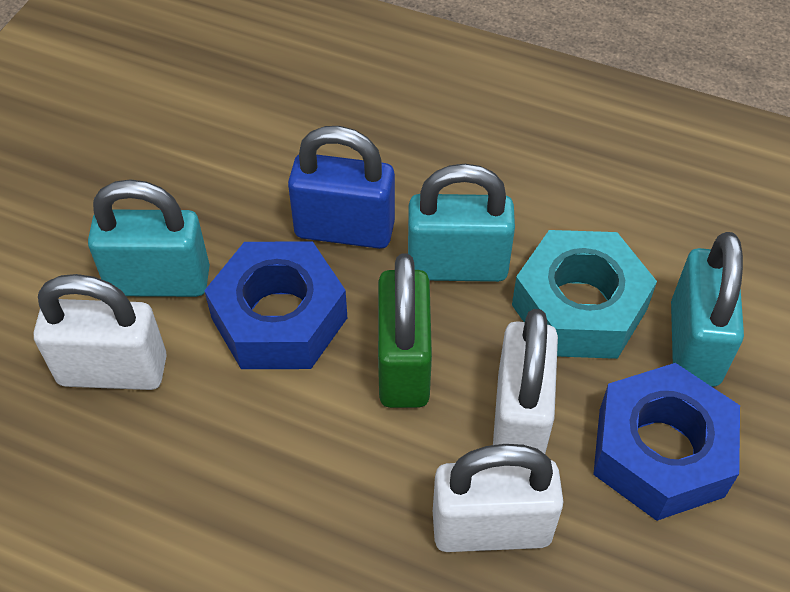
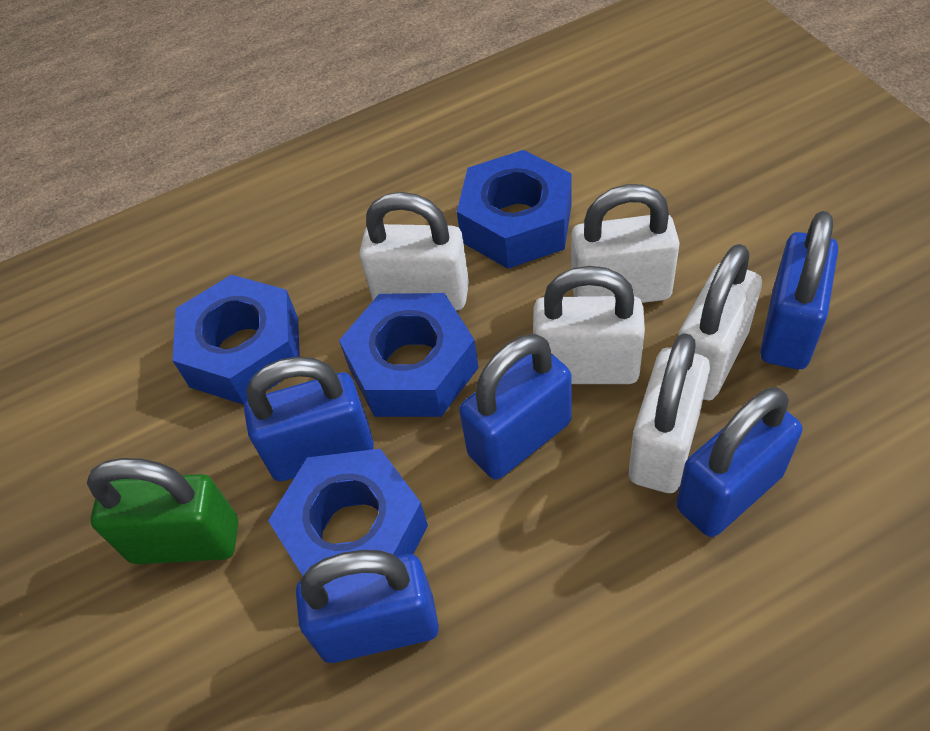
blue nut: [204,241,347,369] [593,363,740,521] = 2 -> [173,275,300,405] [268,449,428,576] [339,293,479,417] [457,150,572,269] = 4
blue padlock: [288,126,395,249] = 1 -> [244,357,374,481] [296,550,439,663] [459,334,572,480] [676,387,802,537] [760,211,838,369] = 5
turquoise nut: [512,230,657,359] = 1 -> none = 0
turquoise padlock: [88,179,210,297] [408,164,515,282] [671,232,744,387] = 3 -> none = 0
white padlock: [34,274,167,390] [433,444,564,552] [493,309,558,454] = 3 -> [360,192,469,311] [533,266,645,384] [571,184,680,303] [629,333,710,493] [678,244,762,400] = 5

